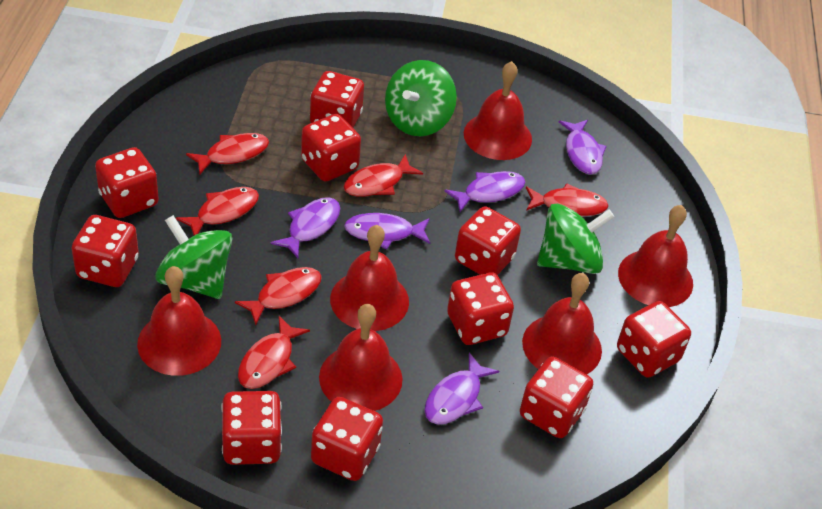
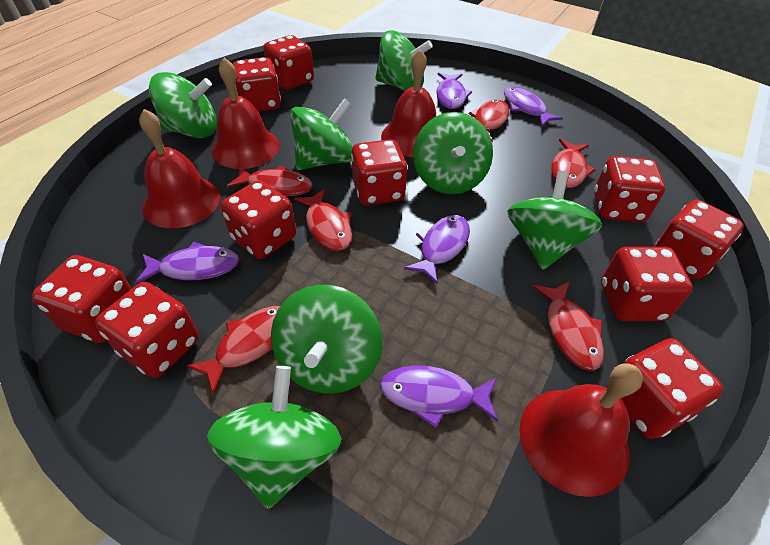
green spinning top: [155,215,232,299] [385,60,457,136] [537,204,614,274] = 3 -> [149,72,217,138] [207,366,341,509] [271,285,382,394] [290,98,352,170] [375,30,433,91] [413,112,493,194] [508,171,602,270] = 7
red bell: [137,266,221,376] [319,304,403,411] [330,225,409,331] [464,61,532,160] [522,273,602,374] [618,205,693,307] = 6 -> [139,109,220,228] [212,58,279,169] [381,49,436,157] [519,363,643,497] = 4

